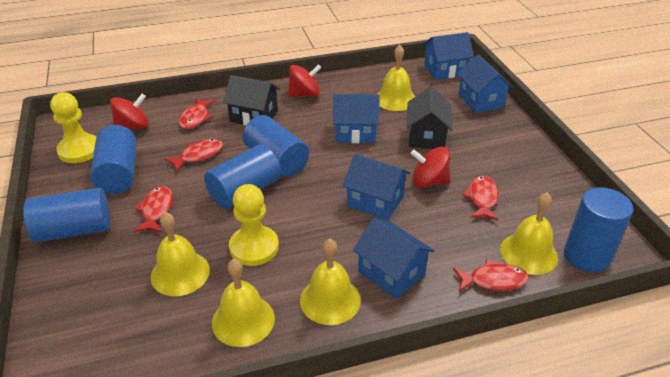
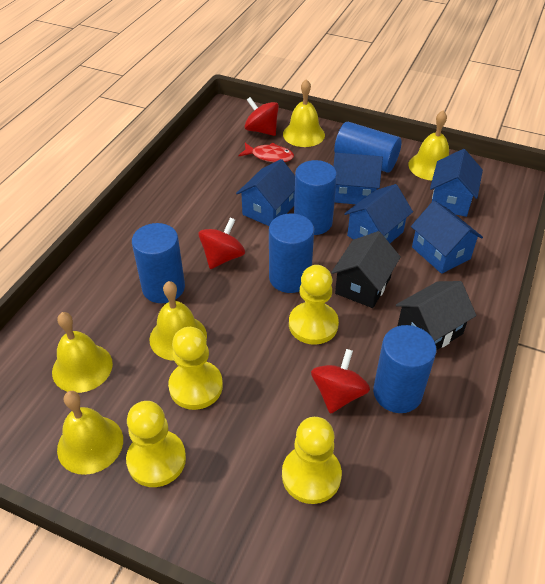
red fish: [134,186,173,232] [165,139,223,172] [179,98,216,129] [453,259,529,292] [462,175,499,221] = 5 -> [238,143,294,162] = 1
yellow pawn: [50,92,96,163] [229,184,279,266] = 2 -> [126,401,186,487] [168,327,223,410] [282,417,342,504] [289,265,339,345] = 4

